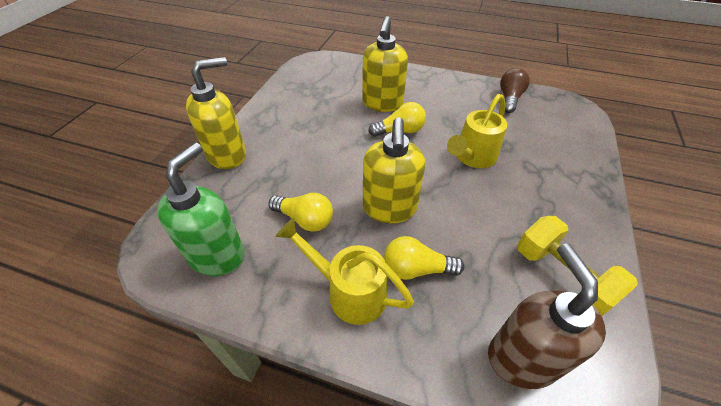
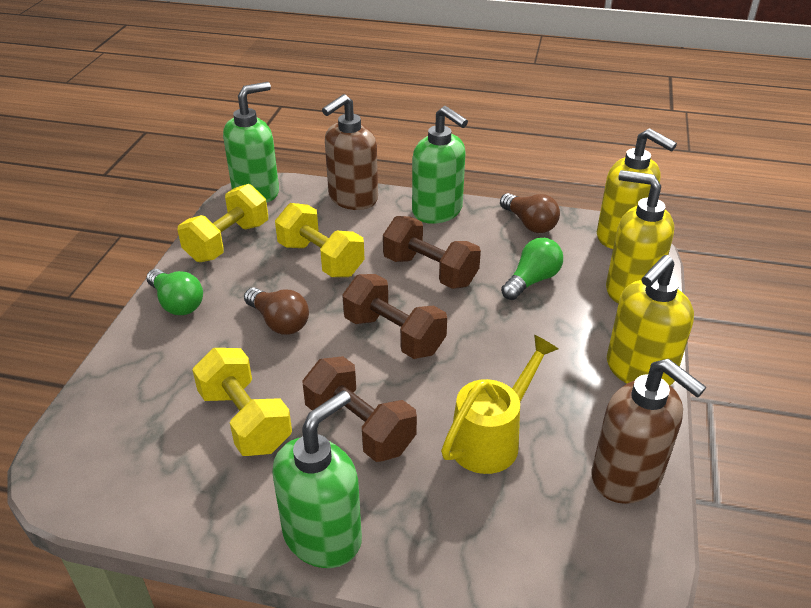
brown dumbbell: none = 0 -> [303,356,417,462] [342,274,447,359] [383,216,481,289] = 3
brown light bulb: [500,68,530,113] = 1 -> [244,288,309,335] [500,193,560,233] = 2
brown soap dispenser: [488,243,606,389] = 1 -> [322,94,378,210] [591,359,706,504] = 2
green light bulb: none = 0 -> [146,269,203,315] [501,238,563,300] = 2
green soap dispenser: [157,143,245,276] = 1 -> [223,82,279,202] [272,390,362,568] [412,106,468,224] = 3
yellow dumbbell: [517,216,638,316] = 1 -> [178,184,268,262] [192,348,292,456] [275,203,365,277] = 3
yellow light bulb: [268,193,333,232] [368,102,426,137] [384,236,464,280] = 3 -> none = 0
yellow watering can: [276,218,414,325] [447,94,507,168] = 2 -> [441,335,558,474] = 1

